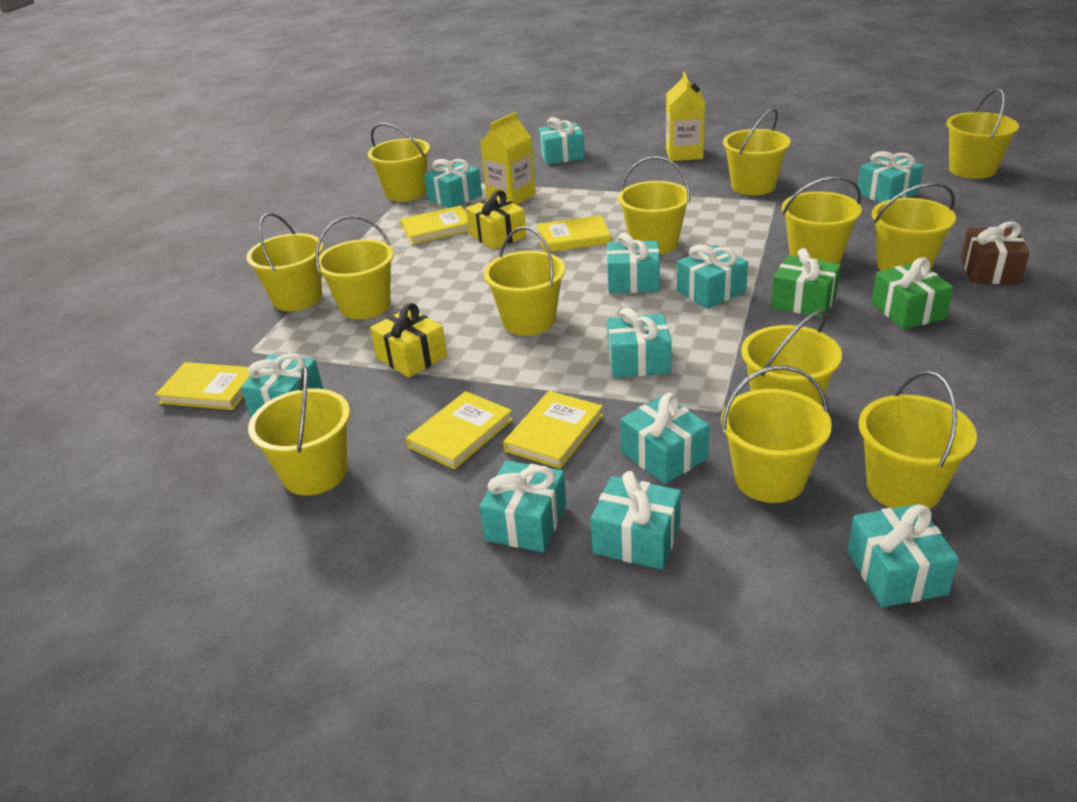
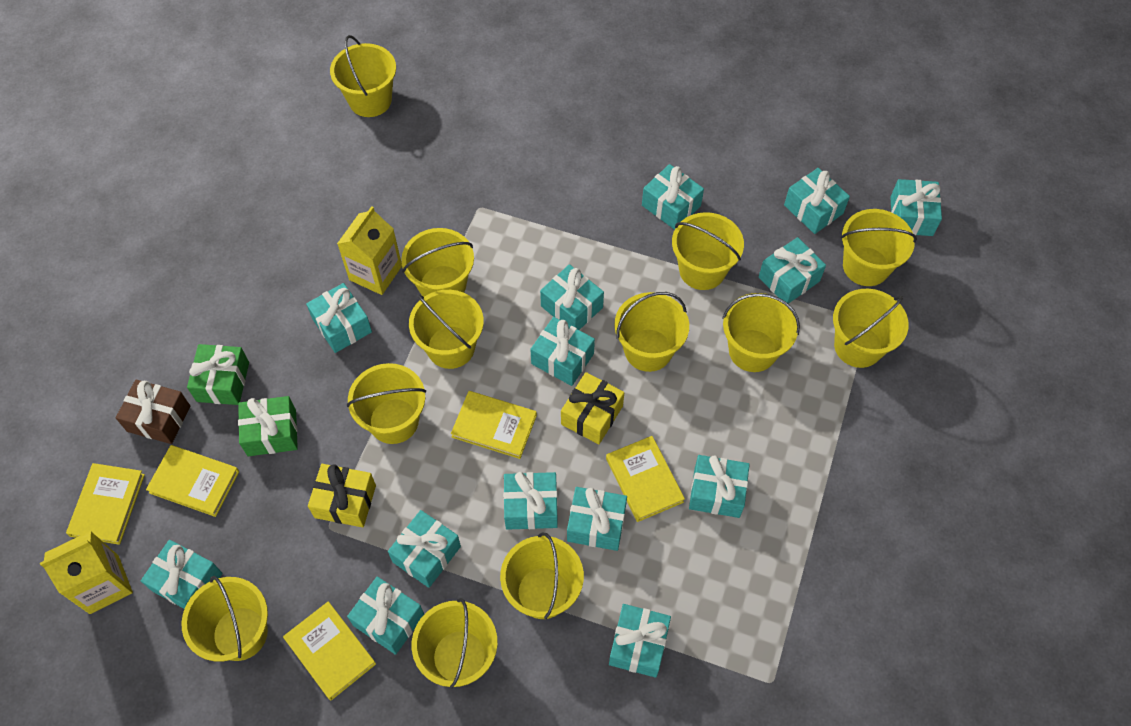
turquoise gift: [241,353,323,418] [424,159,482,208] [479,460,566,552] [539,117,585,165] [591,471,681,570] [607,232,660,293] [607,307,672,378] [620,393,710,484] [677,245,748,309] [847,504,959,607] [857,151,923,203] = 11 -> [141,540,222,609] [306,283,372,353] [347,577,424,655] [388,510,461,588] [503,472,558,530] [530,317,595,386] [540,264,604,330] [567,487,627,551] [609,604,671,678] [642,164,704,230] [689,455,750,518] [759,237,826,304] [784,168,850,234] [890,179,942,236] = 14
yellow bucket: [247,213,323,311] [248,366,350,495] [316,216,394,319] [368,123,430,202] [484,226,565,335] [618,156,691,255] [721,365,832,503] [723,109,791,195] [741,310,842,405] [782,176,862,264] [858,371,977,509] [872,183,956,271] [946,88,1019,179] = 13 -> [182,576,268,662] [330,35,396,117] [347,363,426,444] [401,228,474,297] [409,290,484,369] [412,598,498,689] [500,533,584,619] [615,292,689,372] [672,212,744,290] [722,293,800,372] [833,289,909,368] [841,209,917,286] = 12

